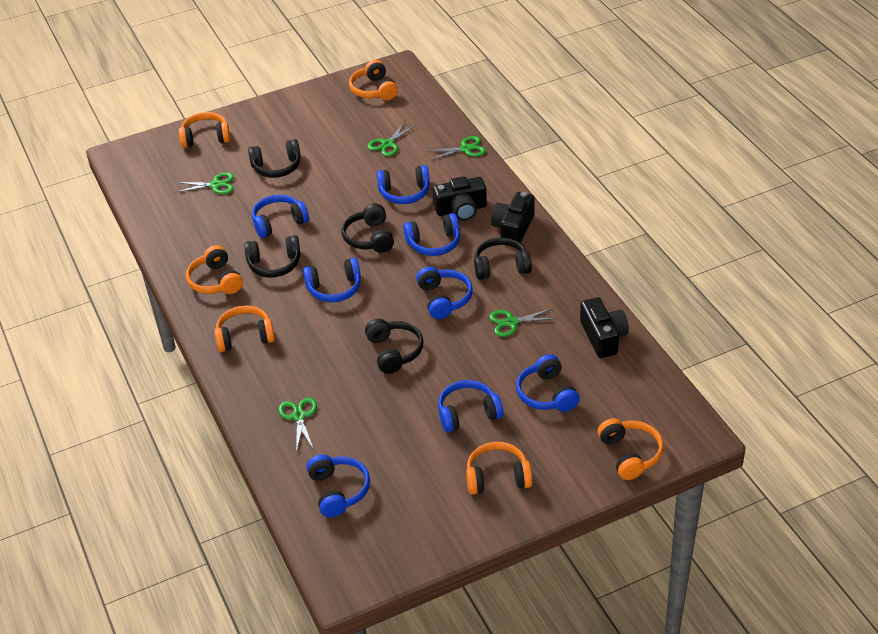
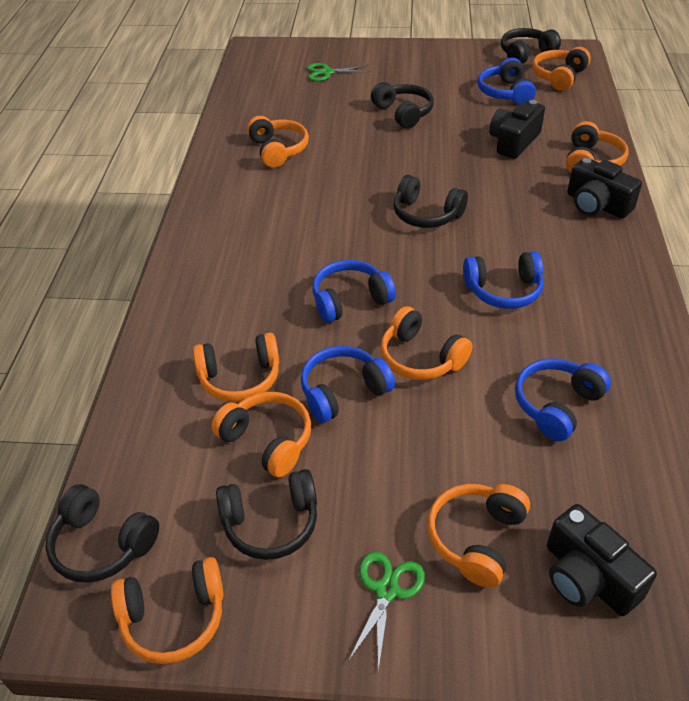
blue headphones: [252,195,309,238] [303,258,361,302] [306,454,370,517] [377,165,430,204] [403,213,460,256] [416,267,473,319] [438,380,504,433] [516,354,580,412] = 8 -> [301,346,395,423] [312,260,396,323] [463,251,544,309] [478,58,536,105] [515,358,611,441] = 5
green scissors: [175,172,234,194] [278,397,317,452] [368,121,416,156] [428,136,486,160] [489,308,558,337] = 5 -> [307,63,370,82] [348,552,425,671] = 2
orange headphones: [179,112,230,148] [186,245,243,294] [214,305,275,352] [349,60,398,100] [466,442,532,495] [598,418,664,480] = 6 -> [111,557,224,664] [193,333,279,402] [211,392,311,477] [247,116,309,168] [381,306,473,380] [427,484,530,588] [533,47,591,91] [566,121,629,173] = 8

